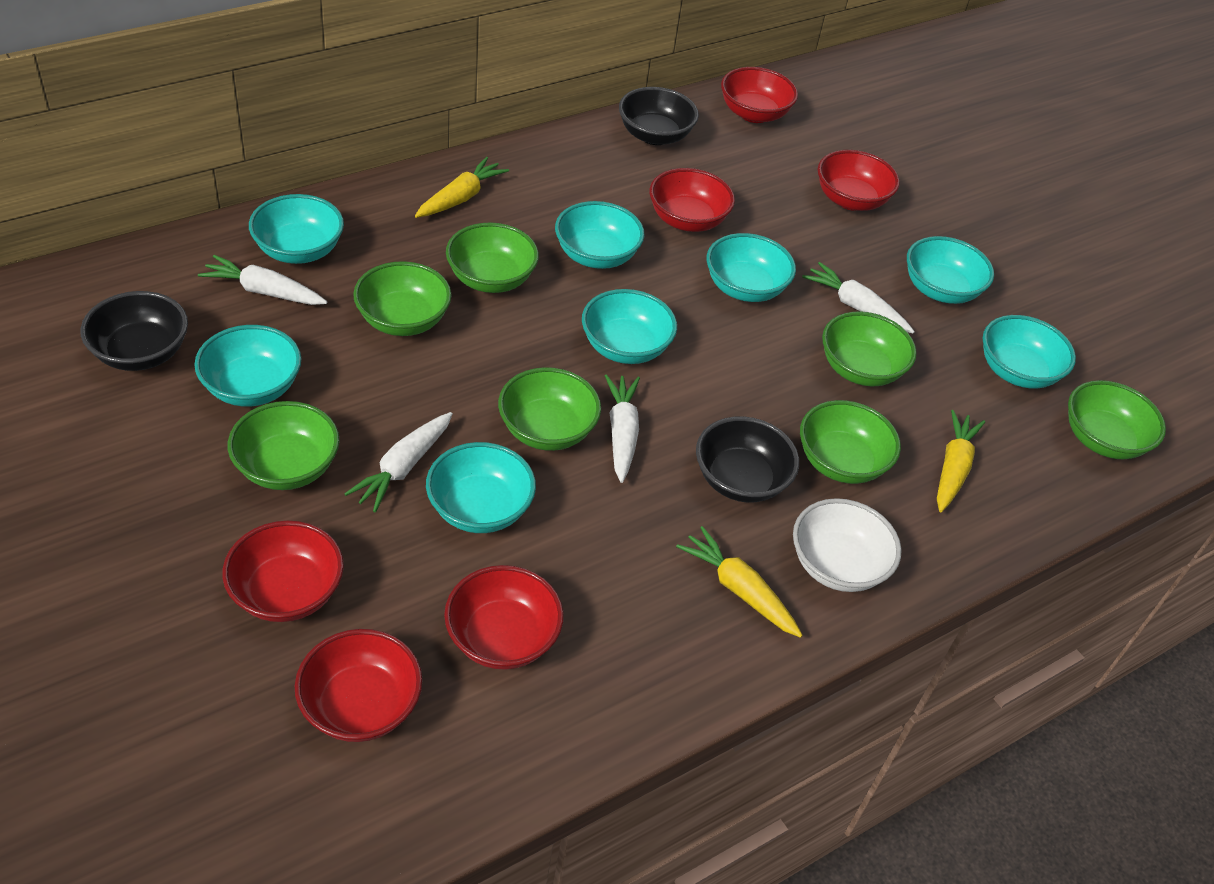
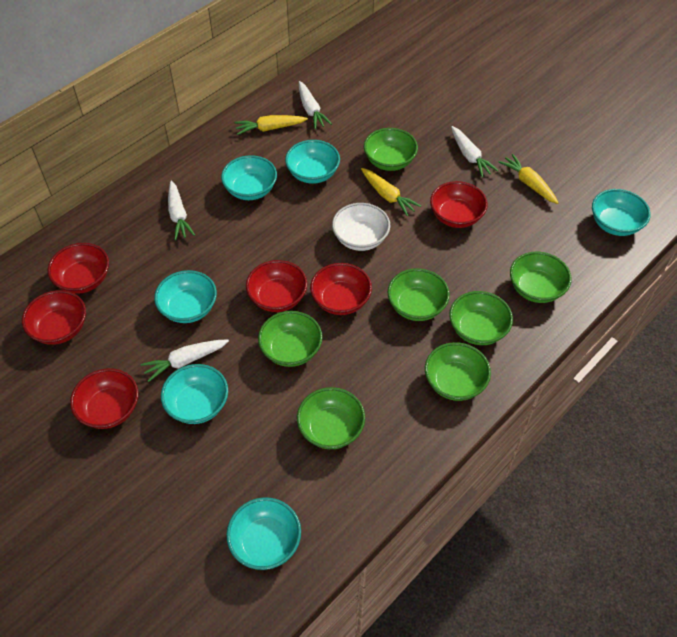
black bowl: [81,291,188,371] [619,87,699,145] [696,416,799,503] = 3 -> none = 0
turquoise bowl: [194,325,302,407] [249,194,344,264] [426,442,536,533] [555,201,644,269] [582,289,677,364] [706,233,796,302] [907,236,994,304] [983,315,1076,389] = 8 -> [154,270,217,323] [161,364,228,424] [221,155,277,200] [226,497,301,570] [285,140,340,184] [592,189,651,236] = 6

